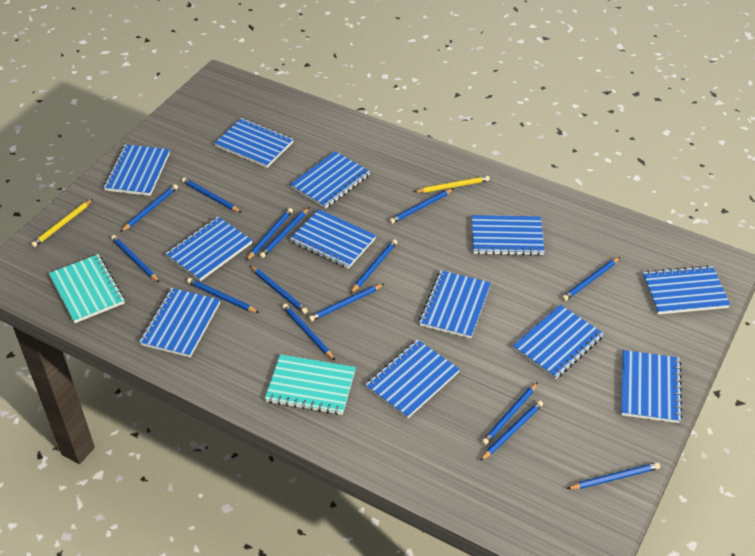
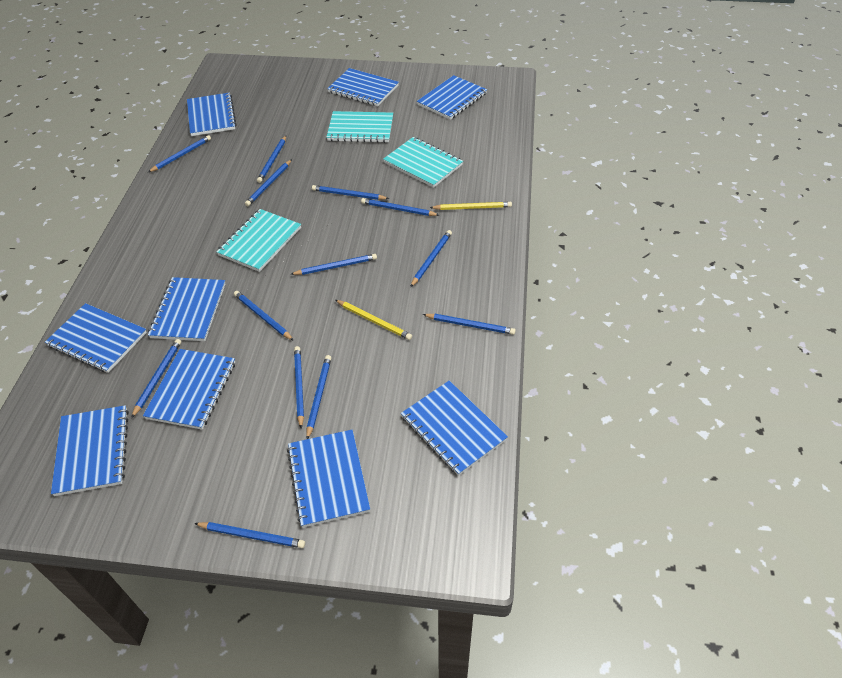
blue notebook: [104,144,170,196] [139,288,220,357] [165,217,252,281] [214,118,293,168] [290,151,370,209] [290,209,376,269] [365,340,460,419] [419,270,491,339] [472,215,545,256] [513,305,604,379] [621,350,683,423] [643,265,730,314] = 12 -> [45,303,147,373] [51,405,129,496] [143,349,235,430] [148,277,225,341] [187,93,237,136] [287,430,370,528] [327,68,399,106] [401,381,508,476] [417,75,487,120] = 9
blue pencil: [111,235,160,283] [121,184,178,232] [182,178,242,213] [187,278,259,313] [246,208,293,261] [250,266,308,314] [259,207,309,258] [282,303,335,360] [309,284,384,321] [350,239,397,294] [389,189,453,224] [480,400,543,461] [481,382,538,445] [562,257,620,301] [567,462,660,489] = 15 -> [131,339,181,418] [148,135,211,172] [194,522,305,548] [234,291,294,341] [245,159,292,206] [257,136,286,183] [290,254,377,275] [294,346,304,429] [306,355,331,439] [312,185,389,200] [361,198,439,216] [410,230,452,287] [423,314,516,335] = 13
turquoise notebook: [49,254,125,323] [265,354,356,415] = 2 -> [216,209,301,272] [326,111,393,143] [383,137,463,188] = 3

